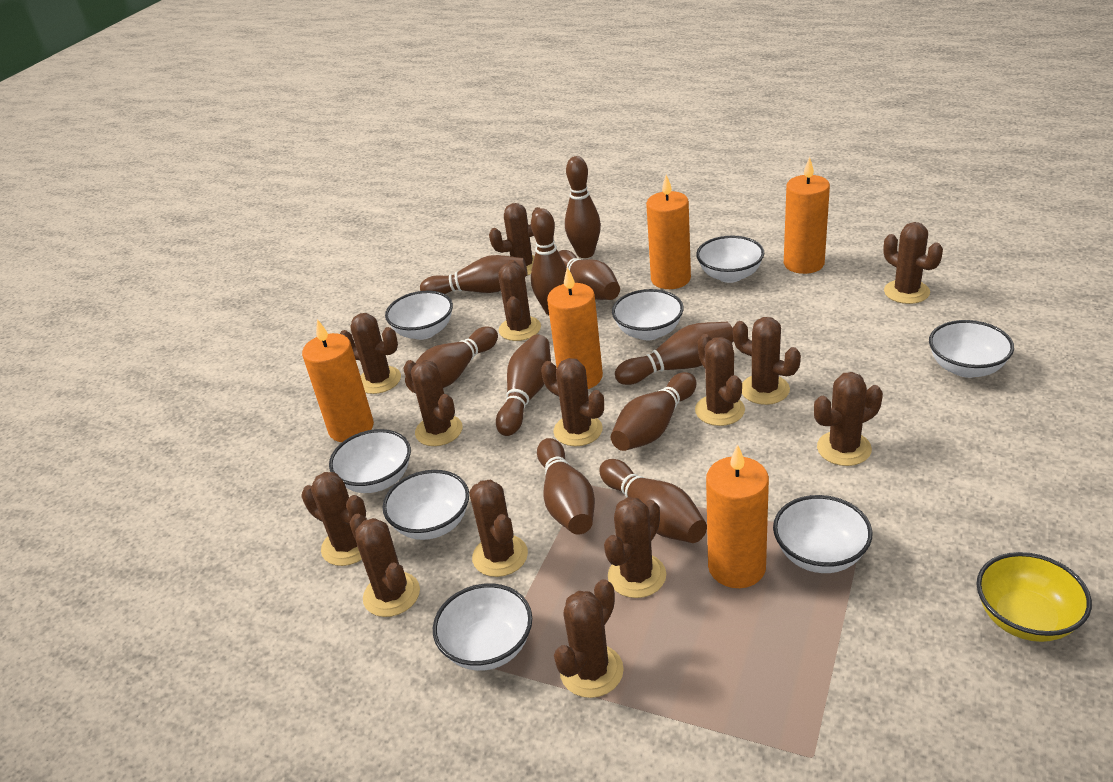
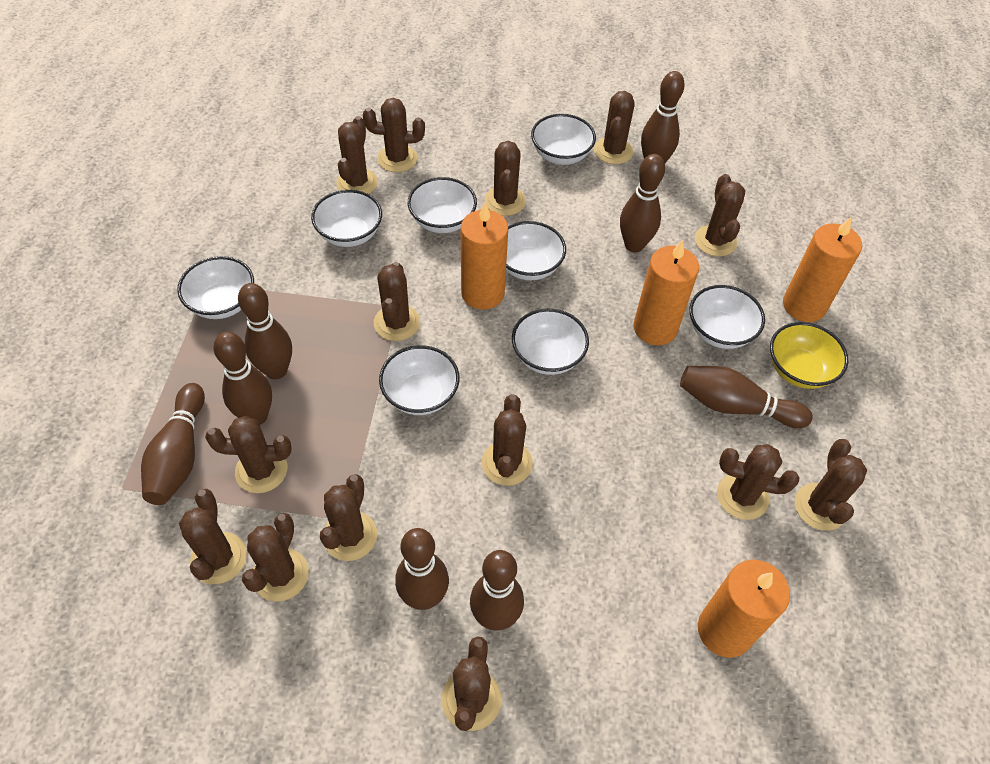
brown bowling pin: [405,327,498,393] [420,255,528,294] [496,335,551,436] [531,209,567,315] [537,438,595,534] [559,250,620,300] [565,156,601,258] [599,459,707,543] [611,372,696,451] [615,322,734,385] = 10 -> [141,383,205,505] [213,332,272,425] [238,283,292,379] [395,528,449,610] [470,550,524,631] [620,154,665,253] [641,71,685,163] [680,366,813,428] = 8
orange candle: [302,319,374,442] [547,267,603,389] [646,175,691,289] [706,444,769,588] [784,157,830,274] = 5 -> [461,203,508,310] [634,240,699,345] [698,560,790,658] [783,217,862,322] = 4

